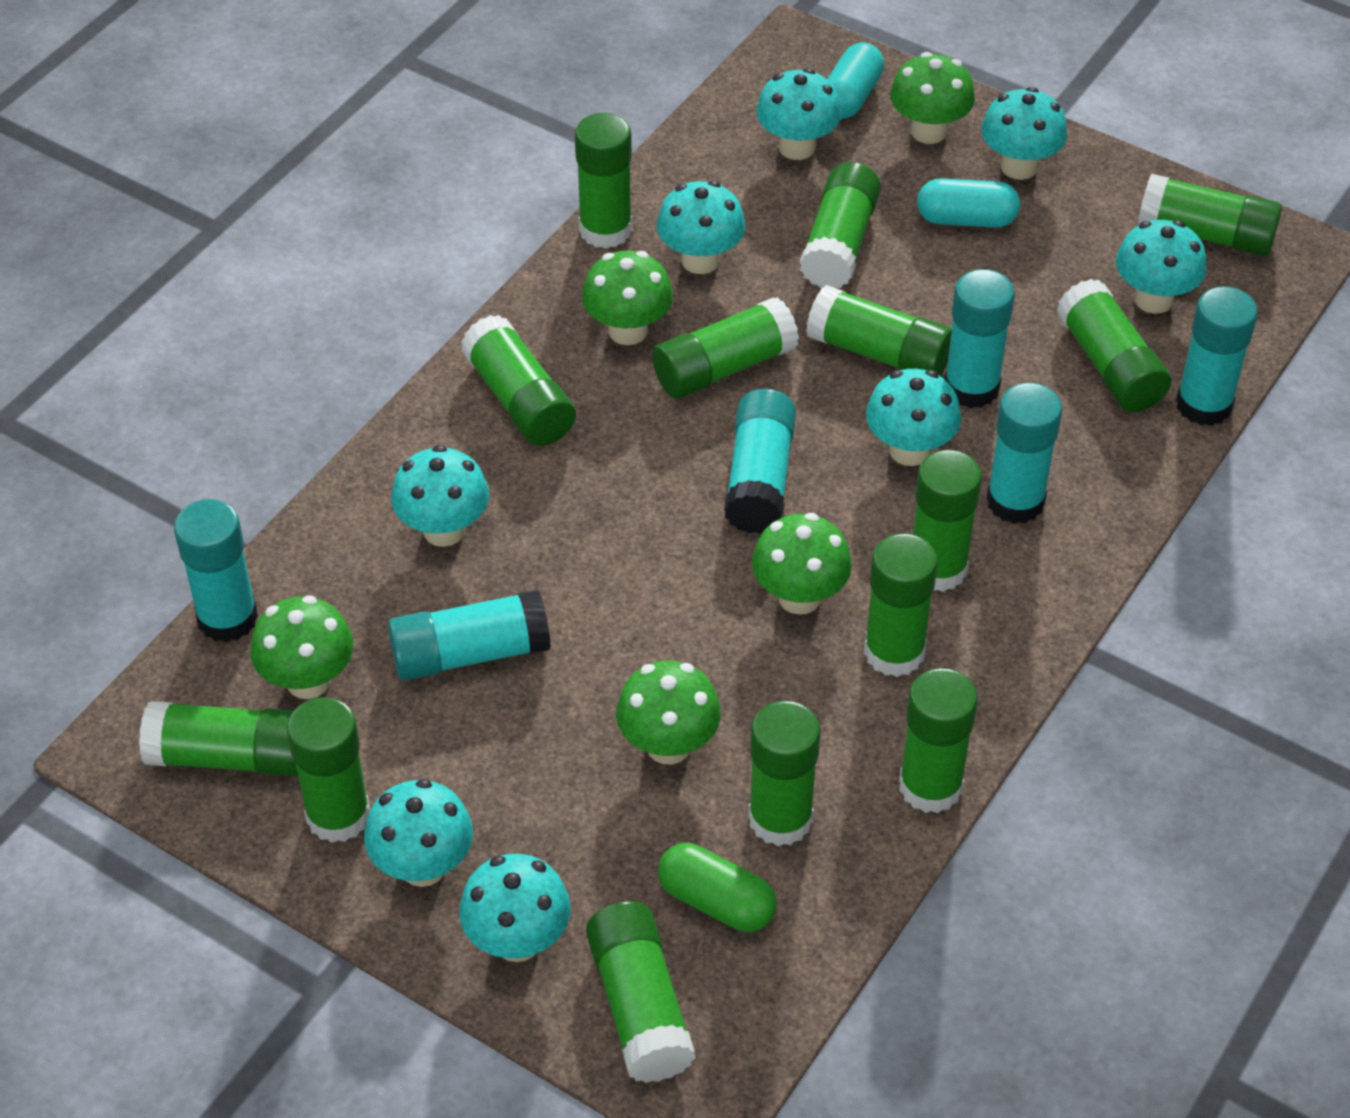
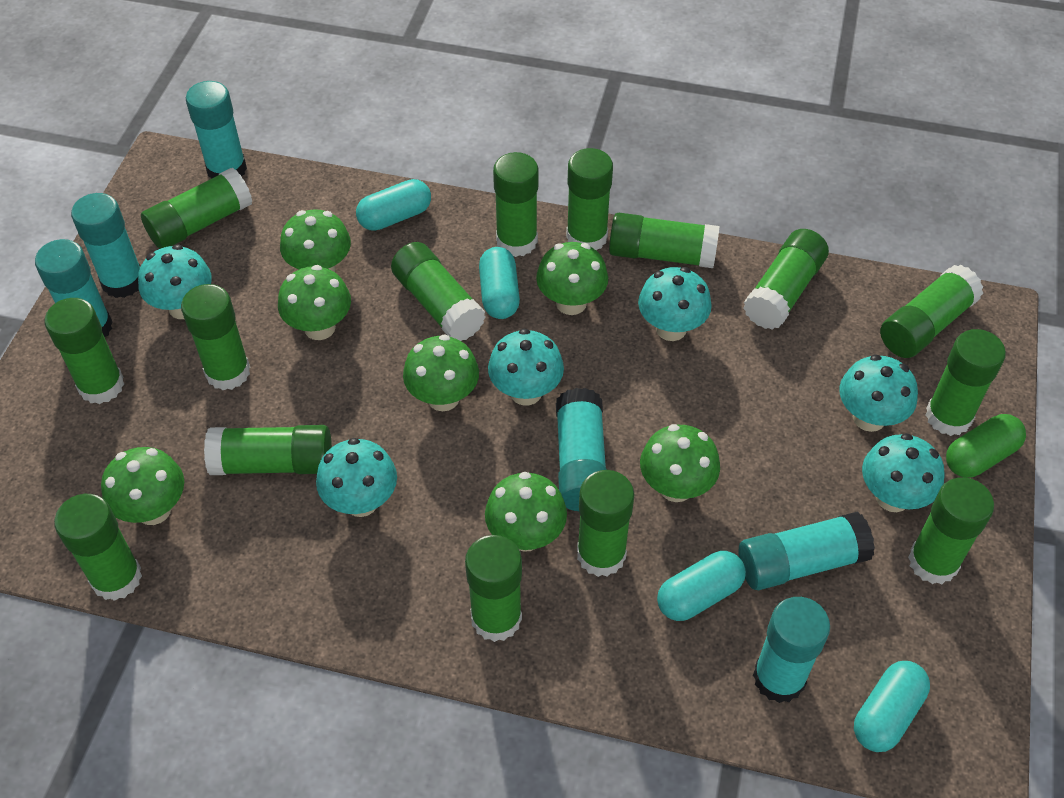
green glue stick: [139,701,298,776] [287,697,370,843] [461,315,576,446] [575,113,632,249] [586,901,696,1083] [652,297,799,398] [748,701,821,846] [800,162,881,288] [806,285,952,376] [864,533,938,677] [899,668,978,813] [913,450,982,592] [1056,279,1171,412] [1138,174,1282,256] = 14 -> [45,298,124,404] [54,494,142,601] [141,168,252,249] [181,284,250,390] [204,425,332,475] [391,242,486,341] [465,535,522,642] [493,152,539,257] [566,148,613,250] [577,470,634,577] [609,213,719,268] [743,229,829,330] [880,265,983,358] [908,477,994,584] [926,329,1006,436] = 15
green mushroom: [250,595,353,699] [582,251,673,345] [616,660,721,764] [752,513,852,615] [890,52,975,144] = 5 -> [101,447,184,525] [278,265,351,340] [280,209,351,272] [403,334,479,411] [485,472,567,552] [536,242,608,315] [640,424,720,502] = 7
turquoise capsule: [827,42,884,119] [917,178,1020,228] = 2 -> [356,179,431,231] [479,247,520,319] [657,551,746,621] [854,661,930,752] = 4
turquoise mushroom: [364,779,473,887] [391,445,489,547] [459,854,570,962] [657,181,745,274] [756,68,841,160] [866,369,961,466] [981,87,1067,180] [1116,220,1207,314] = 8 -> [138,245,212,319] [316,438,397,517] [488,329,564,406] [638,267,712,341] [839,354,918,432] [862,433,945,512] = 6

